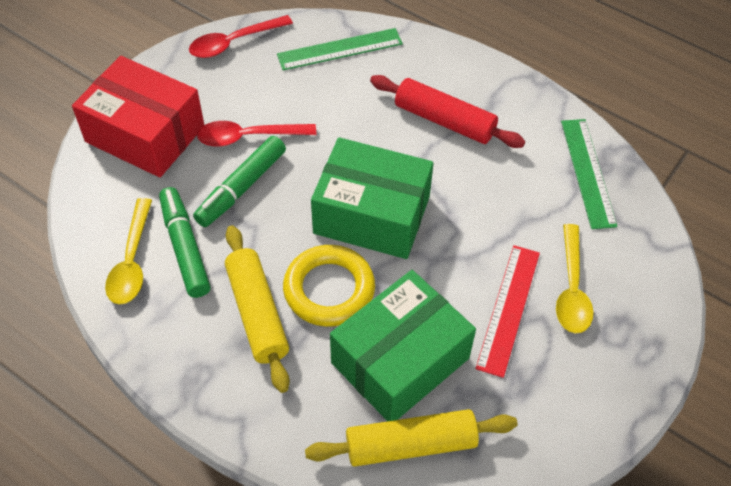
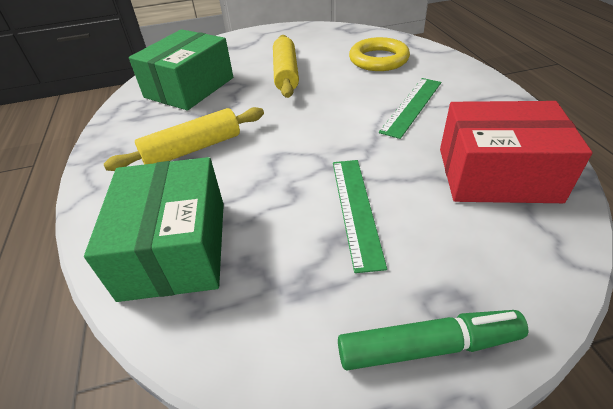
green marker: [159,187,211,298] [193,136,286,227] = 2 -> [338,310,528,370] = 1
red rolling pin: [370,75,525,148] = 1 -> none = 0
red ruler: [475,245,540,378] = 1 -> none = 0
red spoon: [189,15,293,58] [197,121,316,147] = 2 -> none = 0
yellow spoon: [105,198,152,305] [556,224,594,333] = 2 -> none = 0

